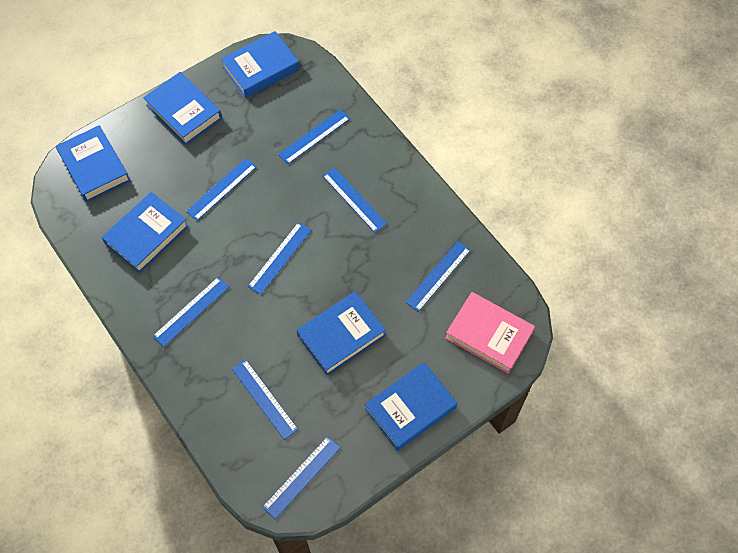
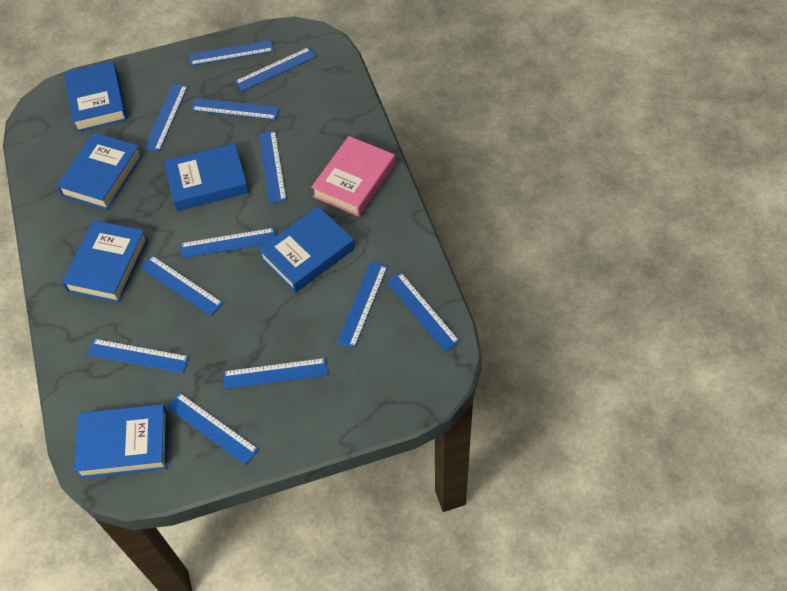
blue ruler: [153,277,229,347] [186,158,257,221] [232,359,298,440] [248,222,311,295] [262,436,341,519] [278,109,350,164] [323,167,387,233] [405,241,471,312] = 8 -> [87,339,189,373] [140,255,223,316] [144,84,188,152] [167,393,259,465] [180,228,276,258] [189,40,274,66] [191,98,279,120] [223,358,328,389] [234,47,317,92] [259,131,287,204] [337,262,388,348] [386,272,460,351] = 12

